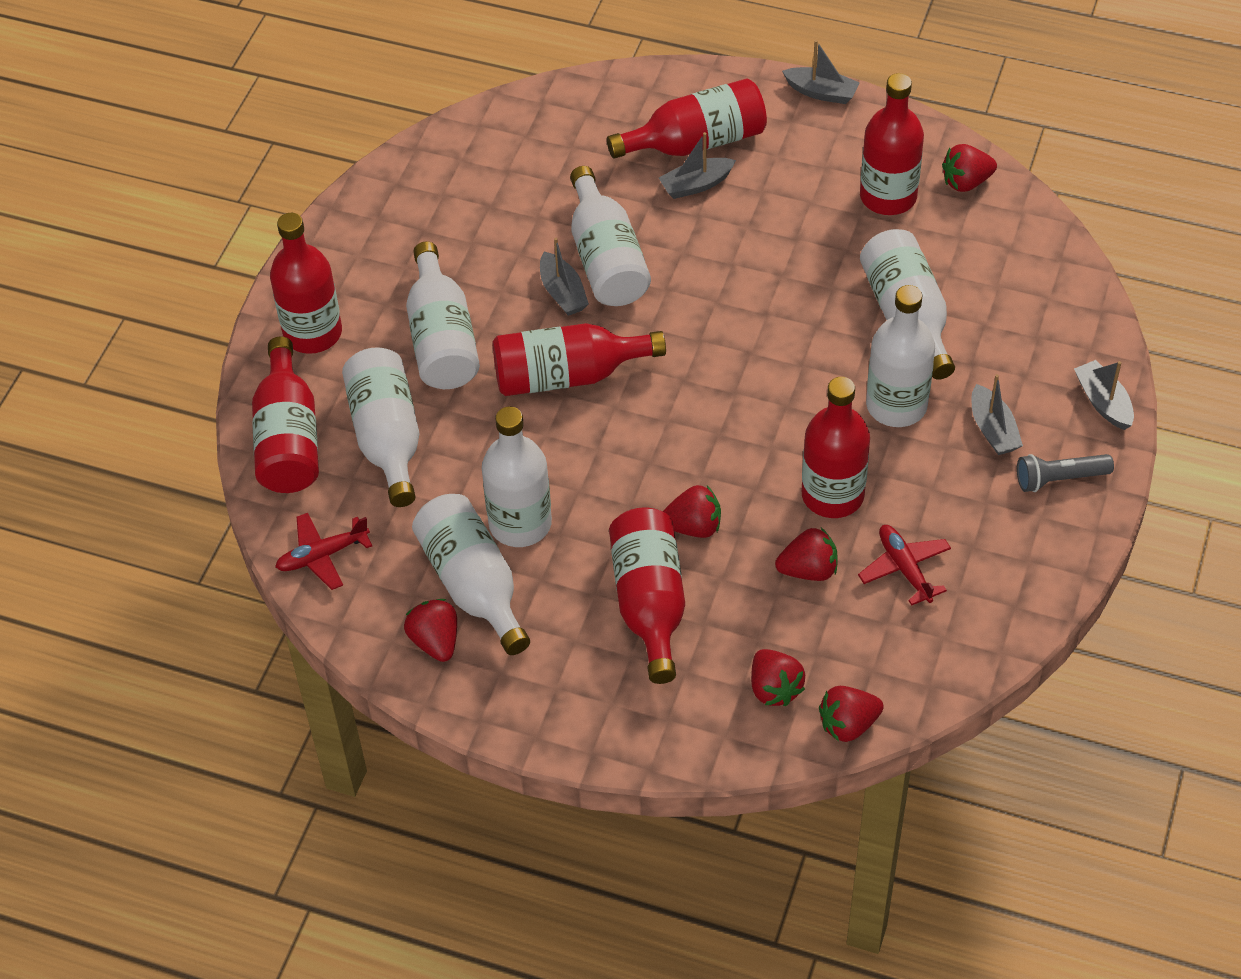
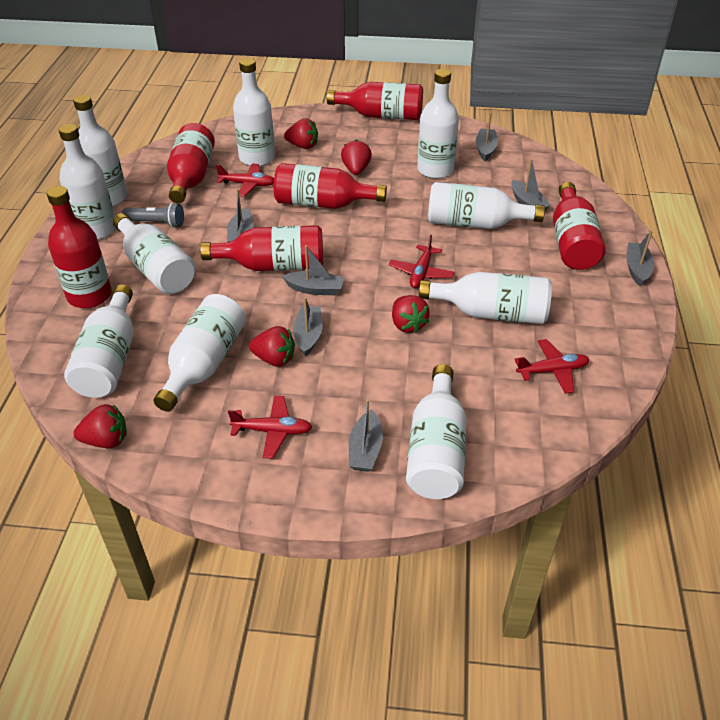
grey boat: [540,238,589,316] [659,132,736,199] [782,40,860,104] [972,374,1023,455] [1074,360,1134,430] = 5 -> [227,189,254,242] [282,245,344,295] [293,297,323,356] [349,399,383,472] [476,112,498,161] [511,159,551,211] [627,230,654,286] = 7
red bottle: [252,336,319,493] [270,213,342,354] [492,323,666,396] [607,78,767,159] [609,508,685,684] [801,377,870,518] [860,73,924,215] = 7 -> [47,186,112,308] [167,123,215,203] [200,225,323,271] [274,163,387,209] [327,82,423,120] [553,182,606,270] = 6
red plane: [275,513,372,590] [858,525,951,606] = 2 -> [216,163,274,197] [228,396,312,459] [389,235,455,288] [514,339,590,394] = 4
red strawberry: [404,599,457,662] [663,485,721,538] [751,649,805,706] [775,528,838,581] [819,686,884,742] [942,144,997,192] = 6 -> [73,404,127,448] [249,326,295,367] [284,118,318,149] [341,139,372,175] [392,295,430,333] = 5
white bottle: [342,347,419,507] [406,242,480,389] [412,494,530,655] [482,406,552,547] [570,166,651,306] [860,229,955,380] [866,285,935,427] = 7 -> [59,124,116,240] [64,284,134,398] [73,95,127,206] [113,213,196,294] [154,294,246,412] [233,58,275,166] [406,364,467,499] [417,69,459,179] [419,272,552,324] [428,182,545,229] = 10

